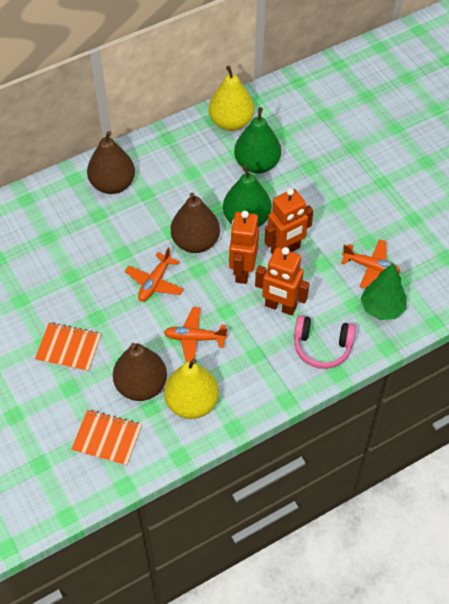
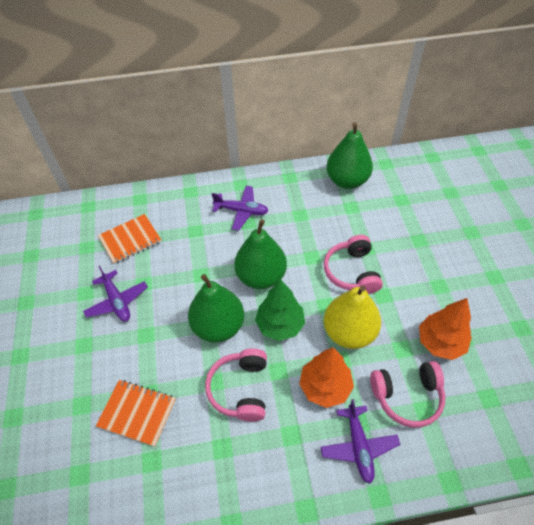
brown pear: [87,131,135,194] [113,343,167,401] [171,192,220,253] = 3 -> none = 0
green pear: [223,165,272,227] [234,107,281,173] = 2 -> [188,274,244,343] [234,219,287,289] [326,122,373,189] = 3
orange plane: [125,247,183,302] [164,307,227,362] [341,239,401,289] = 3 -> none = 0
orange robot: [229,211,259,284] [255,247,310,315] [264,188,313,254] = 3 -> none = 0
orange tree: none = 0 -> [299,347,354,408] [419,298,472,360] = 2
pink headphones: [294,315,356,369] = 1 -> [205,349,267,422] [324,235,383,294] [370,361,445,428] = 3
purple plane: none = 0 -> [83,266,148,322] [212,186,269,231] [320,399,400,484] = 3
yellow pear: [164,358,219,419] [209,66,254,131] = 2 -> [324,285,381,349] = 1

